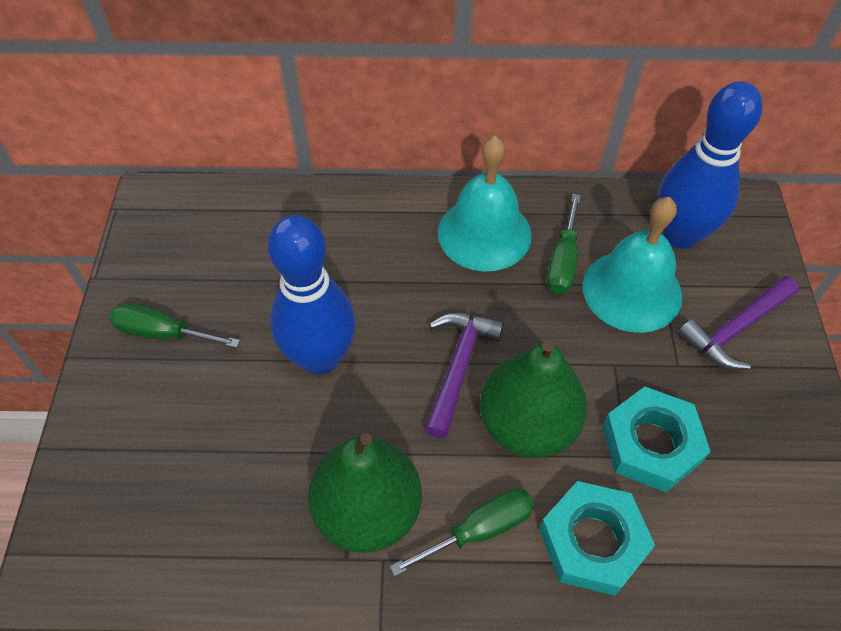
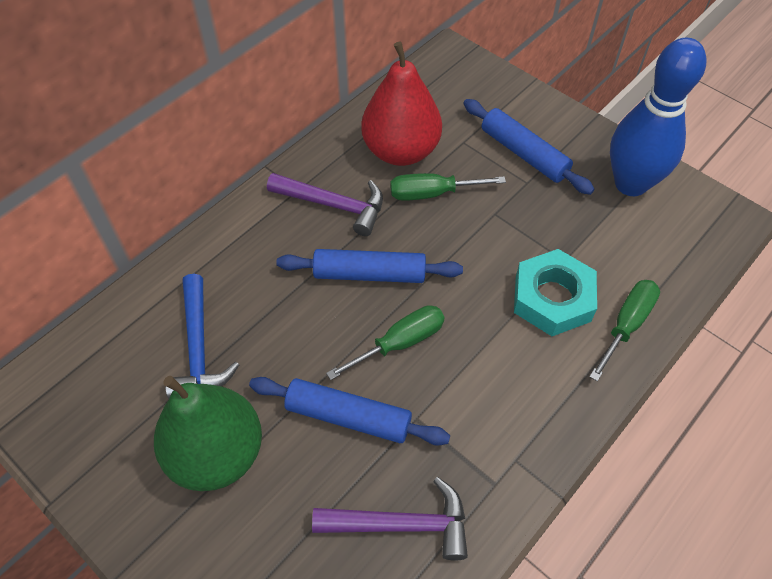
blue bowling pin: [268,215,356,375] [658,81,762,249] = 2 -> [610,38,706,196] = 1
blue hammer: none = 0 -> [165,274,239,399] = 1
blue rolling pin: none = 0 -> [249,377,450,446] [276,249,463,283] [463,99,595,195] = 3
green pear: [308,433,422,553] [480,340,587,458] = 2 -> [154,376,262,491] = 1
red pear: none = 0 -> [361,42,442,166] = 1
turquoise bell: [438,136,532,272] [583,197,682,333] = 2 -> none = 0
turquoise nut: [539,481,655,596] [603,387,711,492] = 2 -> [514,249,597,336] = 1

